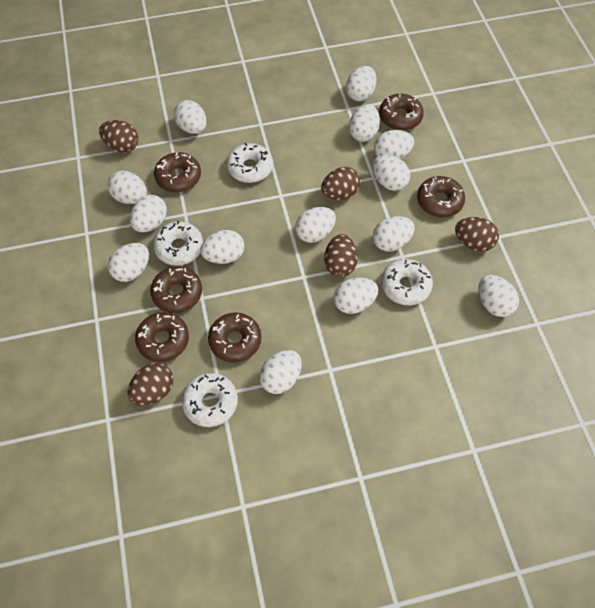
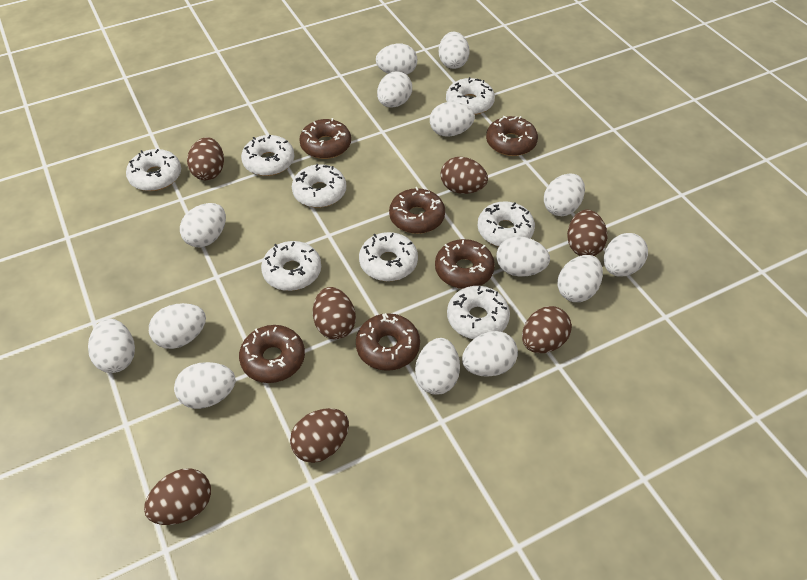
brown egg: [99,120,139,153] [127,363,174,405] [321,167,361,200] [324,234,358,277] [455,217,499,251] = 5 -> [144,468,211,525] [187,137,224,180] [290,408,349,463] [313,287,356,339] [441,157,488,194] [522,306,572,353] [567,210,608,256] = 7
white donut: [153,221,203,266] [182,373,238,427] [227,143,273,183] [381,259,433,306] = 4 -> [126,149,181,191] [241,135,294,176] [261,241,321,291] [292,164,346,208] [359,232,418,281] [446,77,495,115] [447,286,510,339] [477,201,535,247] = 8

